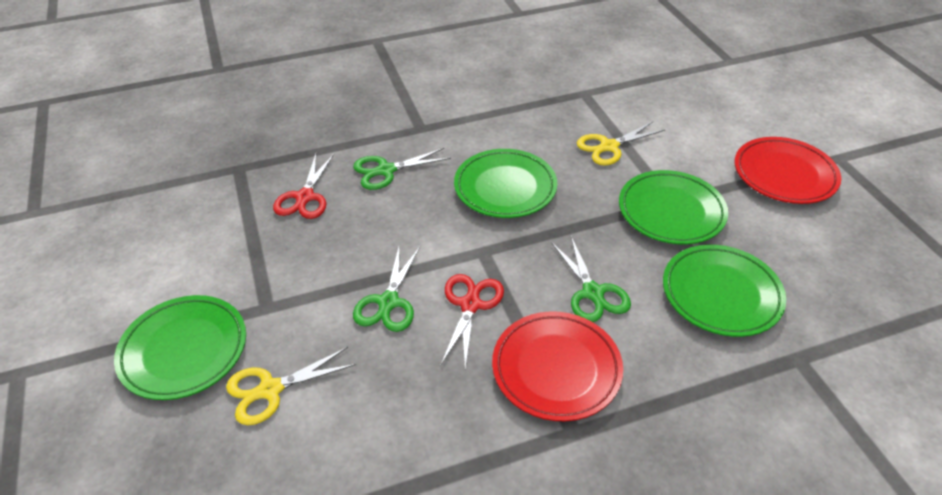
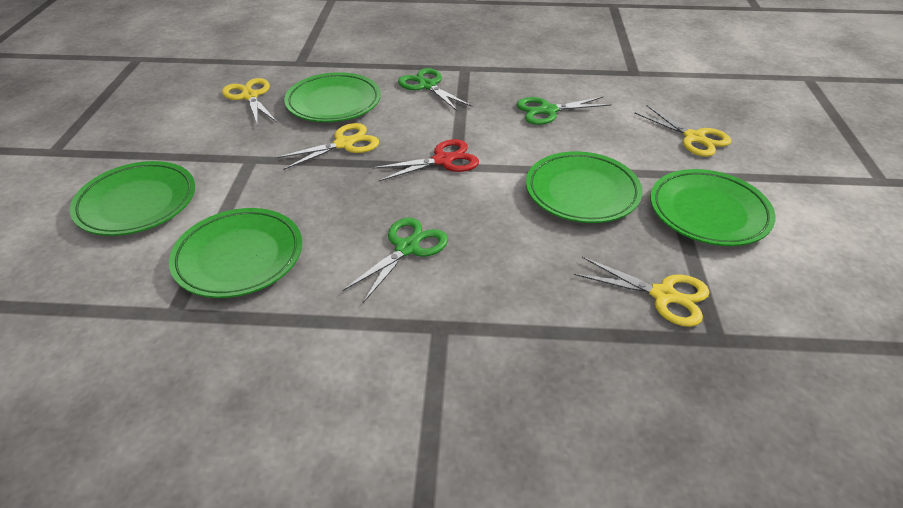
green plate: [114,295,246,400] [454,149,557,218] [619,170,728,245] [663,245,786,337] = 4 -> [70,161,195,236] [169,208,302,298] [284,72,381,122] [526,151,643,223] [650,169,776,246] = 5
red plate: [492,311,623,421] [735,137,841,204] = 2 -> none = 0
red scissors: [273,154,334,219] [441,274,504,369] = 2 -> [372,139,479,181] = 1
yellow scissors: [226,347,356,425] [577,121,665,166] = 2 -> [222,78,277,126] [275,123,379,170] [574,257,709,327] [634,105,731,157] = 4

